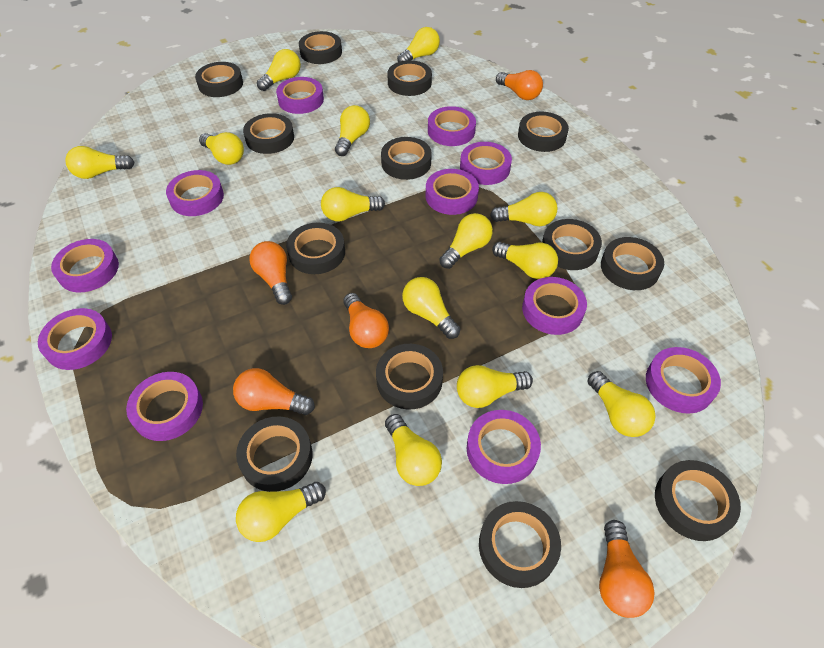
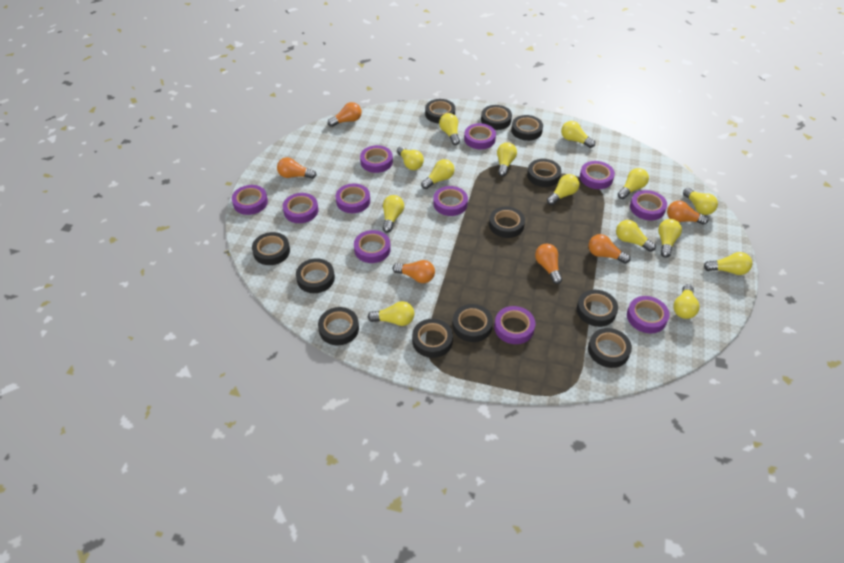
black tape: [195,62,243,97] [236,416,313,492] [243,113,294,154] [286,223,345,274] [299,31,342,64] [376,344,443,410] [381,137,432,180] [387,60,432,96] [479,501,561,588] [518,111,569,152] [542,219,602,270] [601,237,664,290] [655,460,741,541] = 13 -> [252,232,290,265] [296,258,335,293] [318,307,359,345] [412,319,453,358] [425,99,455,123] [452,304,493,342] [481,105,512,130] [489,207,525,238] [511,115,543,141] [527,159,561,187] [577,290,618,327] [588,328,632,368] = 12
orange light bulb: [233,368,315,415] [250,241,292,305] [343,293,389,348] [496,70,543,100] [599,520,655,618] = 5 -> [277,157,317,179] [328,102,362,127] [393,260,435,283] [535,244,562,284] [588,234,630,264] [667,201,709,225] = 6

